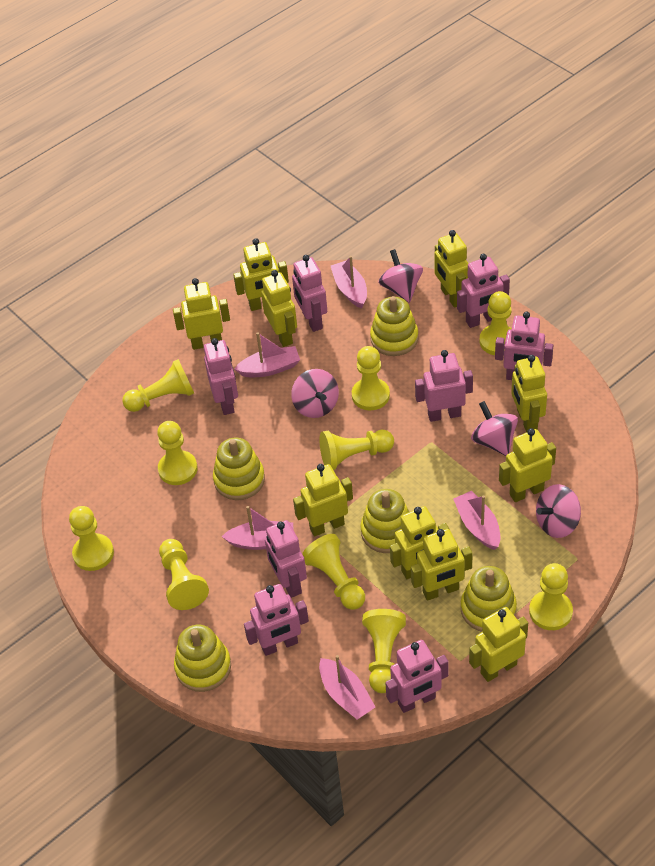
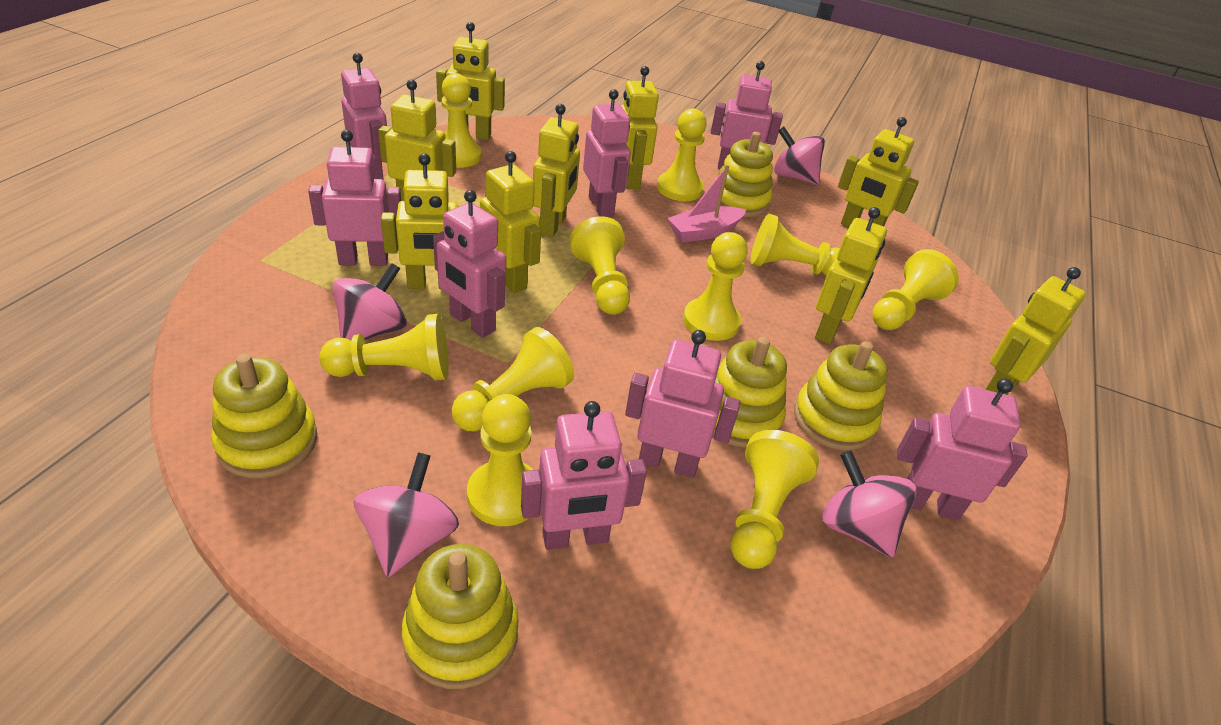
pink boat: [221,506,293,550] [234,332,300,377] [319,655,375,720] [331,256,367,309] [453,491,500,550] = 5 -> [667,164,746,243] = 1
yellow robot: [173,278,230,350] [233,238,289,311] [261,270,297,347] [293,464,353,536] [390,506,449,579] [411,529,473,601] [434,230,469,308] [469,607,528,682] [499,428,556,502] [511,355,547,432] = 10 -> [378,80,456,201] [381,153,459,289] [436,22,505,140] [480,151,541,293] [533,104,580,237] [621,66,659,189] [815,207,887,344] [838,117,919,227] [985,267,1086,395] = 9

